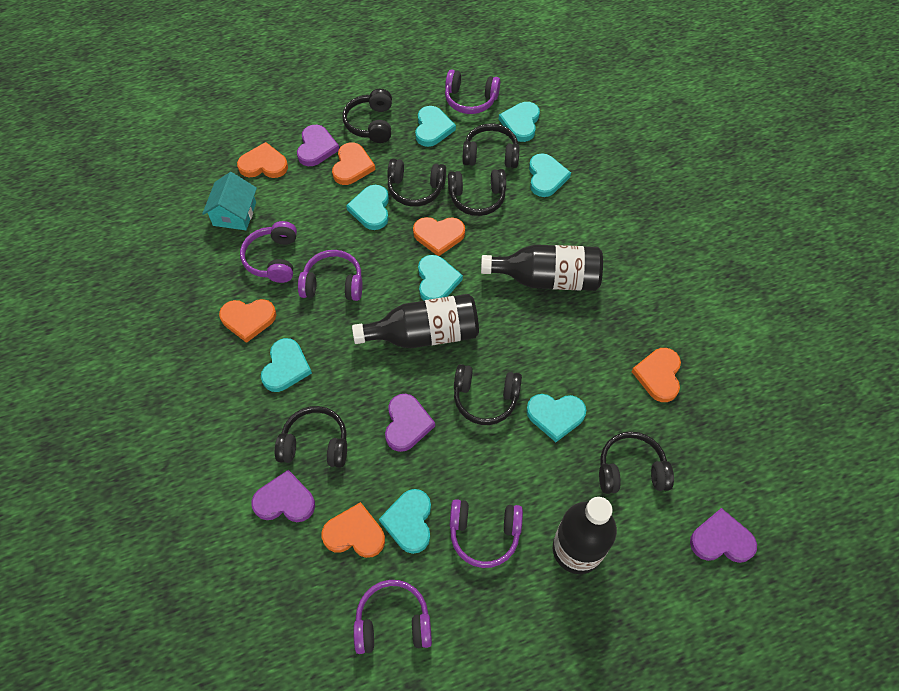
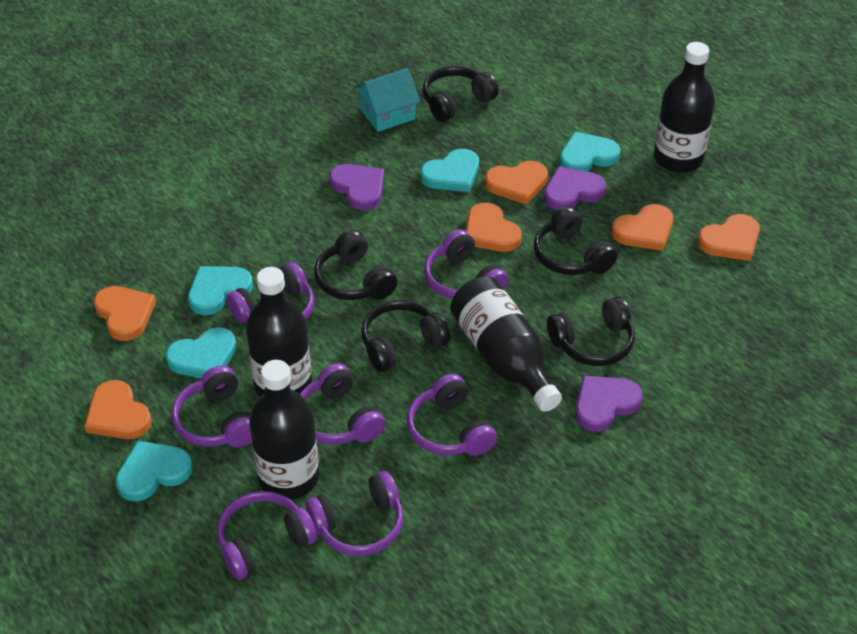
black bottle: [352,294,479,348] [481,245,603,291] [553,497,617,574] = 3 -> [246,267,312,397] [249,360,319,500] [450,277,562,412] [654,42,715,173] = 4
black headphones: [275,406,347,468] [342,89,392,143] [387,159,446,207] [448,169,506,216] [454,364,522,425] [462,123,520,168] [599,431,674,494] = 7 -> [314,230,397,300] [361,300,450,372] [423,66,498,122] [534,206,618,275] [547,296,635,366] = 5
purple headphones: [240,221,297,283] [298,250,362,301] [353,580,432,654] [445,69,501,114] [450,499,523,568] = 5 -> [172,365,252,447] [217,491,317,580] [226,262,314,323] [300,363,386,445] [306,471,403,556] [407,374,497,456] [424,229,509,299] = 7
purple heart: [252,470,315,522] [297,125,339,166] [385,394,435,452] [690,508,757,563] = 4 -> [330,164,384,210] [544,166,606,210] [575,376,643,432] = 3
turquoise heart: [261,338,312,392] [346,185,389,230] [379,489,431,554] [415,106,456,147] [418,255,463,301] [499,102,540,142] [526,394,586,442] [529,153,571,197] = 8 -> [116,441,193,501] [165,327,237,378] [188,266,253,315] [421,149,479,192] [560,132,620,172] = 5

